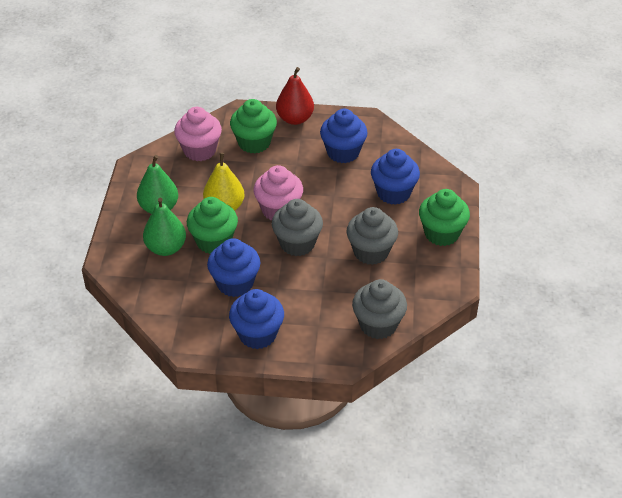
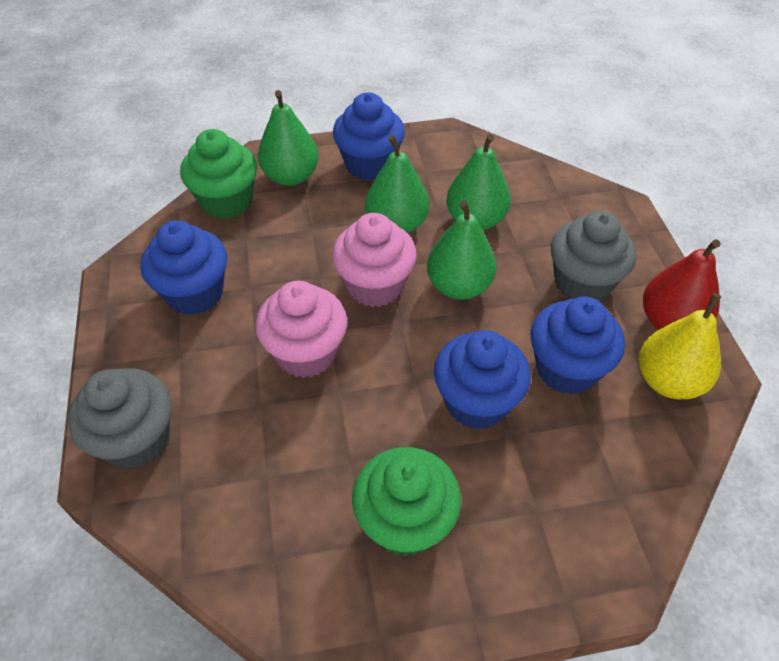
green cupcake: [187,197,238,254] [230,99,277,153] [419,189,470,246] = 3 -> [180,129,257,219] [352,447,461,557] = 2
green pear: [137,155,178,214] [143,198,186,256] = 2 -> [258,90,319,186] [365,135,429,233] [427,200,496,300] [446,134,511,231] = 4
grey cupcake: [272,199,323,256] [347,207,398,265] [352,279,407,339] = 3 -> [67,368,171,470] [551,210,636,301] = 2

